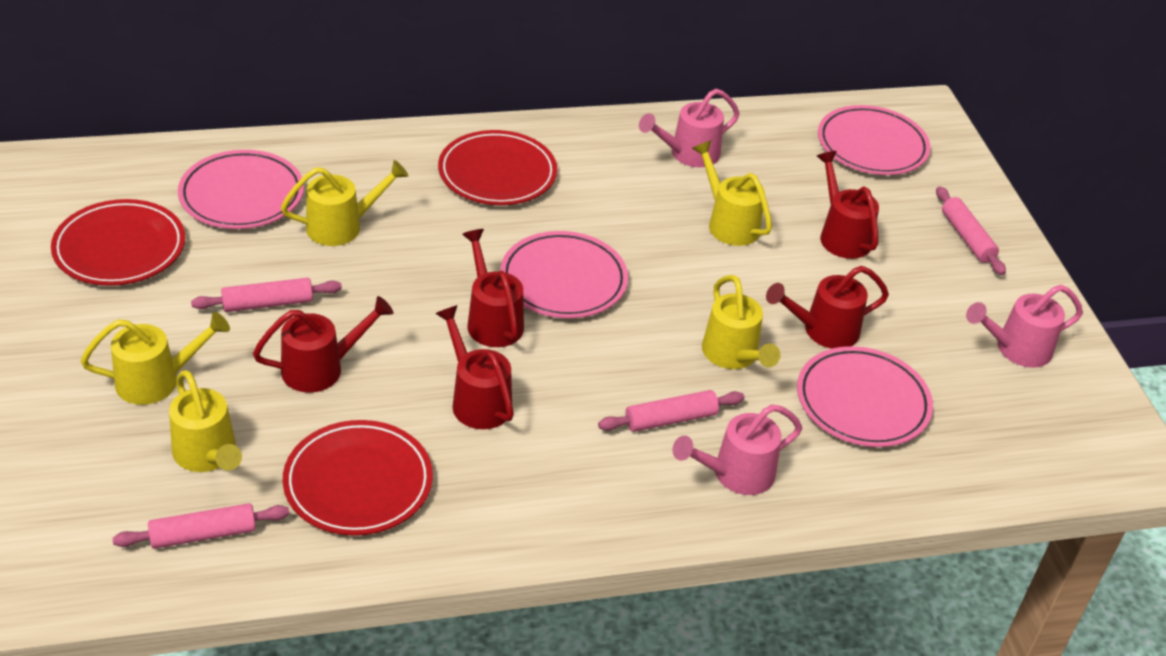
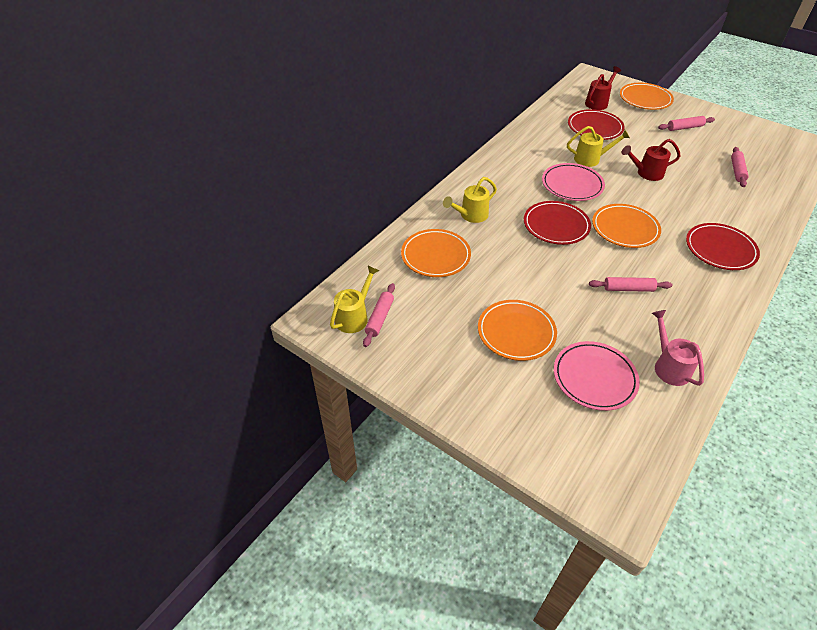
orange plate: none = 0 -> [401,229,471,277] [478,300,557,361] [592,204,661,248] [620,83,674,110] = 4
pink plate: [178,150,304,229] [500,231,628,318] [797,346,933,447] [818,105,931,175] = 4 -> [542,163,605,201] [554,341,640,411] = 2
pink watering can: [639,89,740,167] [673,404,802,495] [966,285,1083,368] = 3 -> [652,310,704,386] = 1
red watering can: [253,296,394,393] [435,305,514,429] [462,229,524,347] [766,266,889,349] [817,151,879,259] = 5 -> [585,66,621,110] [621,139,681,181] = 2
yellow watering can: [81,312,230,405] [169,370,242,472] [281,160,408,246] [692,141,772,246] [702,275,780,369] = 5 -> [330,266,380,333] [443,177,497,223] [567,126,630,167] = 3

